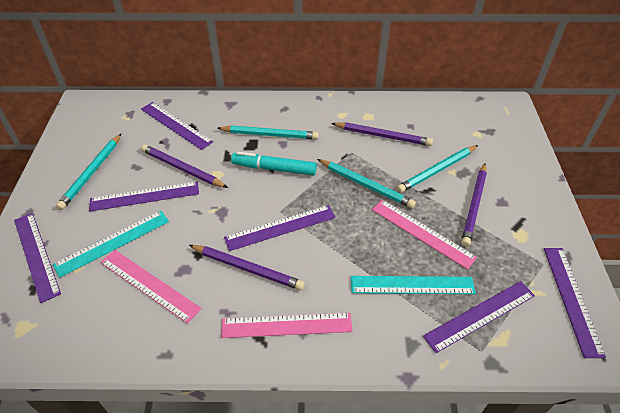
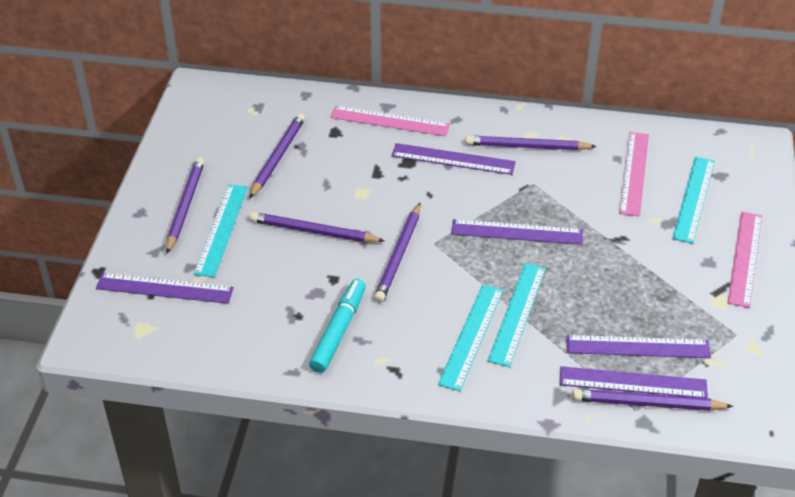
purple pencil: [141,144,228,188] [189,245,305,290] [331,122,433,146] [461,163,487,247] = 4 -> [166,157,205,254] [249,113,305,199] [250,212,385,242] [374,203,420,303] [465,135,597,150] [572,389,733,411] = 6
purple ruler: [14,213,61,303] [89,182,199,212] [141,102,213,150] [224,205,336,251] [423,281,535,353] [544,248,606,358] = 6 -> [96,273,234,304] [391,143,516,175] [451,219,583,245] [560,366,708,398] [566,335,711,358] = 5
turquoise pencil: [56,133,122,210] [217,125,319,139] [317,159,416,208] [397,145,478,193] = 4 -> none = 0
turquoise ruler: [53,211,169,278] [351,276,476,294] = 2 -> [194,184,248,277] [438,284,503,391] [488,263,546,367] [672,156,715,244] = 4

